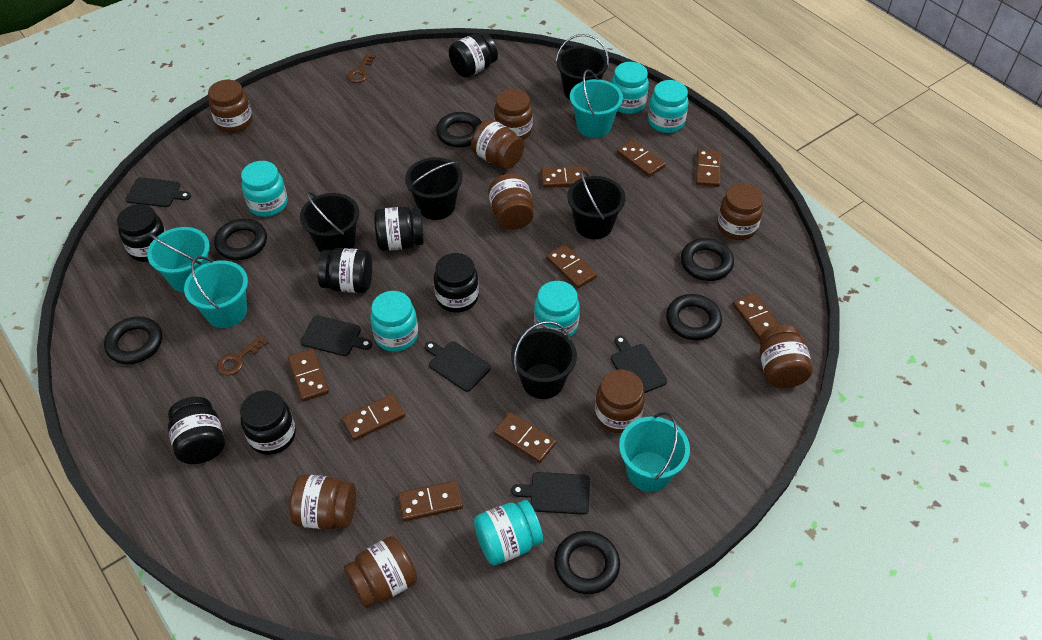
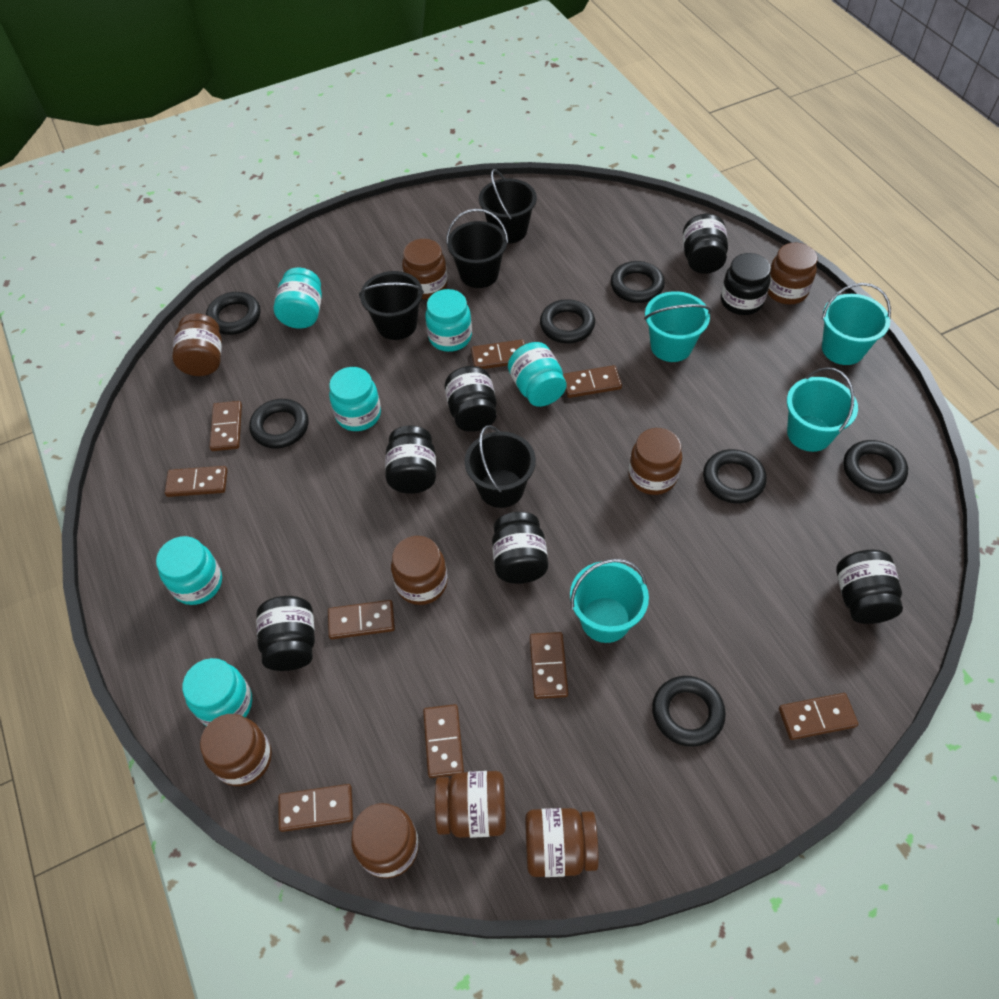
black bucket: [300,191,359,253] [405,157,463,220] [511,321,577,399] [556,34,609,100] [567,169,626,239] = 5 -> [359,271,424,340] [446,209,508,288] [464,425,536,508] [479,169,537,244] = 4
black cutting board: [126,177,191,207] [300,315,372,356] [425,341,491,392] [511,472,590,515] [611,335,667,393] = 5 -> none = 0
black ring: [104,316,162,364] [214,219,267,260] [436,112,482,147] [554,531,620,594] [666,294,722,340] [681,238,734,281] = 6 -> [206,292,261,335] [249,399,309,448] [540,299,595,343] [611,261,665,303] [652,676,726,747] [703,449,767,503] [843,440,908,494] = 7
brown key: [217,335,268,376] [347,54,375,83] = 2 -> none = 0

